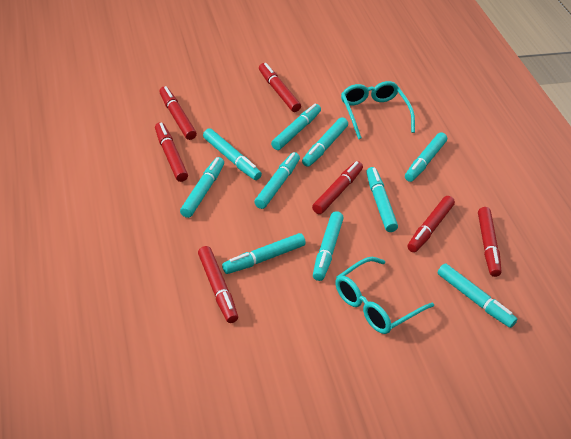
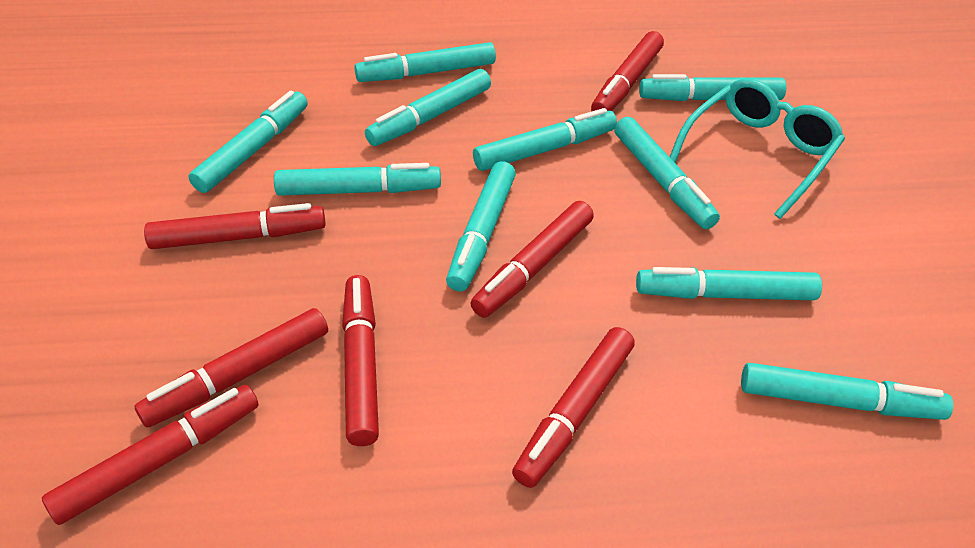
turquoise glasses: [336,257,434,334] [341,81,415,139] = 2 -> [670,78,845,219] = 1

